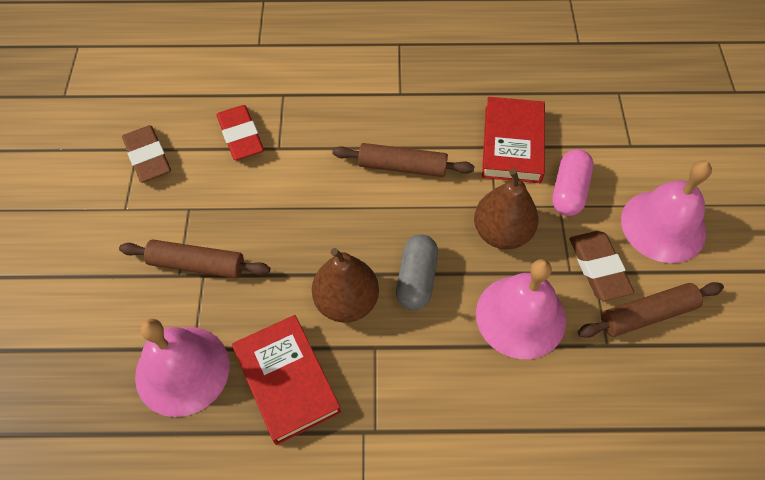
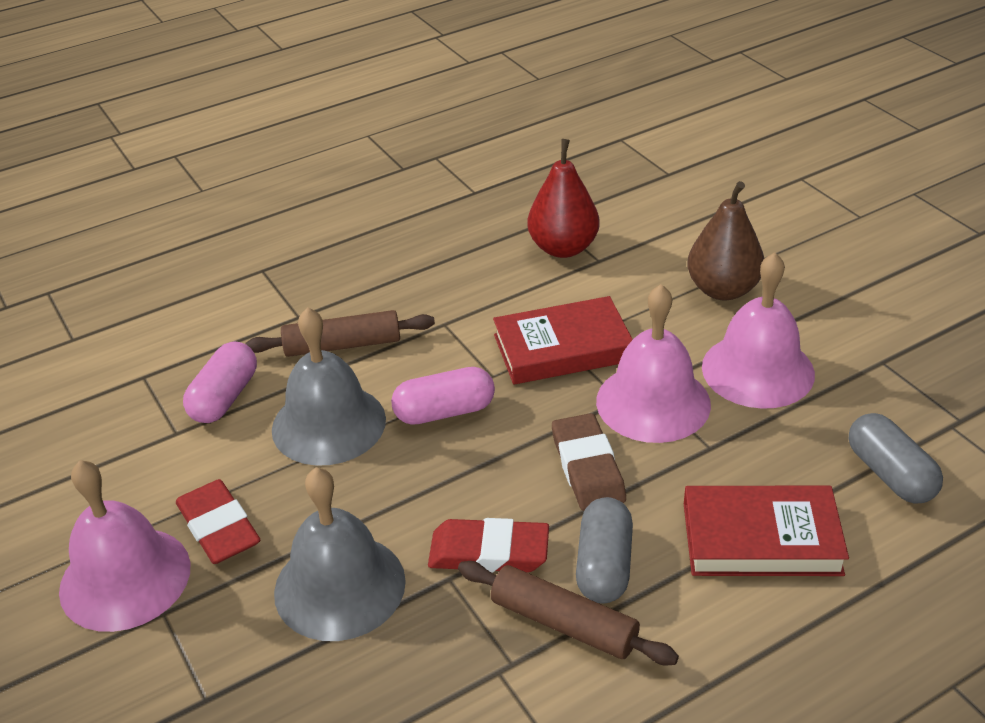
brown eraser: [122,125,171,183] [569,231,634,301] = 2 -> [552,413,626,511] = 1
brown pear: [312,248,379,323] [474,169,538,249] = 2 -> [687,181,764,300] = 1
brown rolling pin: [119,240,270,278] [332,143,475,177] [578,282,724,338] = 3 -> [245,310,435,357] [458,561,679,665] = 2
grey bell: none = 0 -> [272,307,386,466] [274,467,406,641] = 2
grey capsule: [396,234,438,310] = 1 -> [576,497,633,603] [849,413,943,503] = 2
pink capsule: [552,149,593,216] = 1 -> [183,341,257,423] [391,367,495,425] = 2
red eraser: [217,105,264,160] = 1 -> [176,479,260,564] [428,518,549,573] = 2
red pear: none = 0 -> [527,139,600,258] = 1

